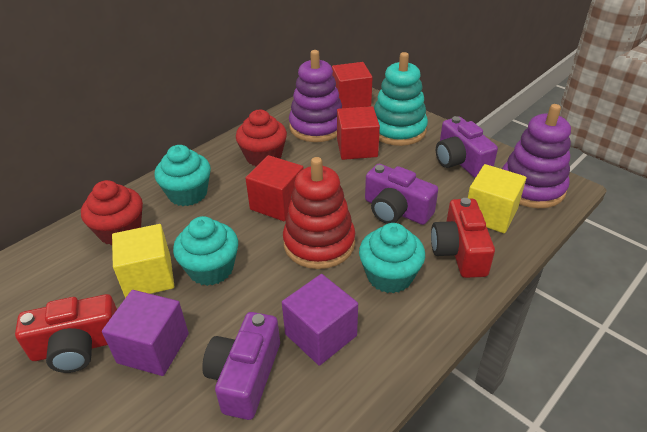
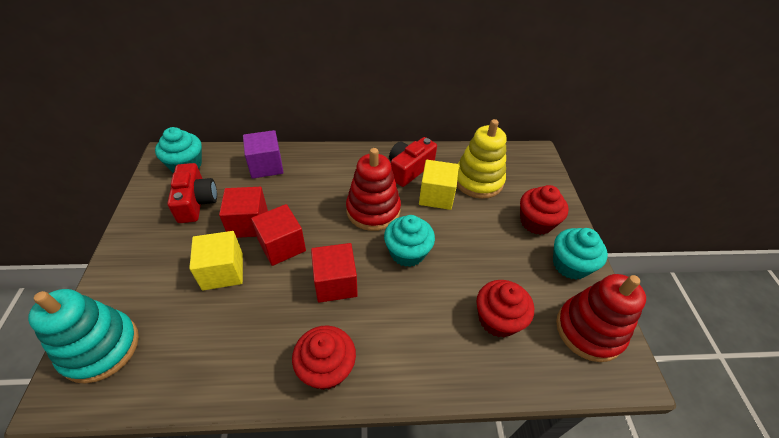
purple camera: [202,312,280,420] [365,164,438,225] [436,116,498,178] = 3 -> none = 0
purple cube: [102,290,189,376] [282,274,358,366] = 2 -> [243,130,284,179] = 1
purple stacking toy: [289,50,342,142] [502,104,571,208] = 2 -> none = 0
red cupcake: [81,180,143,245] [236,110,287,166] = 2 -> [292,325,356,390] [477,280,534,338] [520,185,569,235] = 3
red stacking toy: [283,157,355,269] = 1 -> [346,148,401,231] [556,274,646,362] = 2
yellow stacking toy: none = 0 -> [457,119,507,199] = 1

